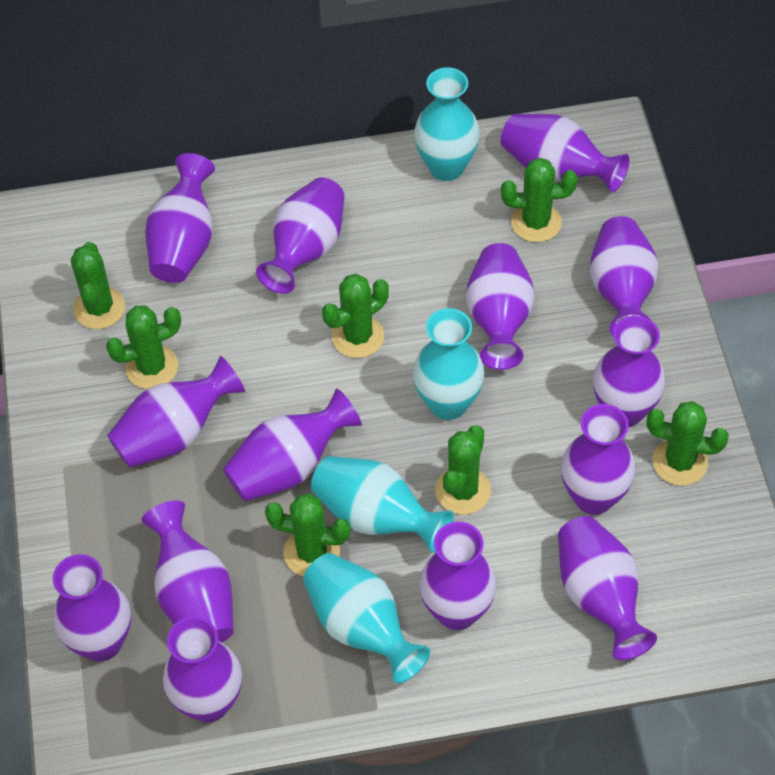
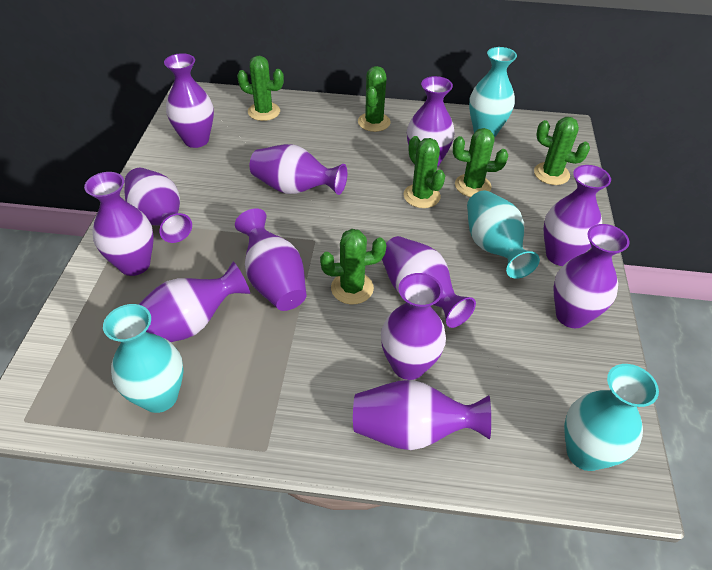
green cactus: [71,242,125,329] [106,305,181,389] [265,493,350,576] [322,274,389,358] [435,425,491,515] [501,158,578,242] [646,401,729,486] = 7 -> [237,56,284,121] [320,229,386,304] [358,66,391,132] [403,136,445,208] [453,128,508,197] [534,117,590,185] = 6
purple vase: [53,554,131,662] [107,356,245,468] [142,501,234,642] [145,153,215,283] [163,616,242,722] [223,388,362,502] [256,177,345,294] [419,522,496,630] [466,243,535,370] [501,114,629,193] [558,516,657,660] [561,404,636,515] [590,216,659,336] [593,316,665,427] = 14 -> [84,172,154,276] [124,168,192,243] [138,261,250,342] [164,53,214,148] [235,208,306,311] [250,144,347,195] [353,380,491,450] [381,273,446,380] [382,236,476,328] [407,76,455,168] [544,165,611,266] [553,224,629,328] = 12

